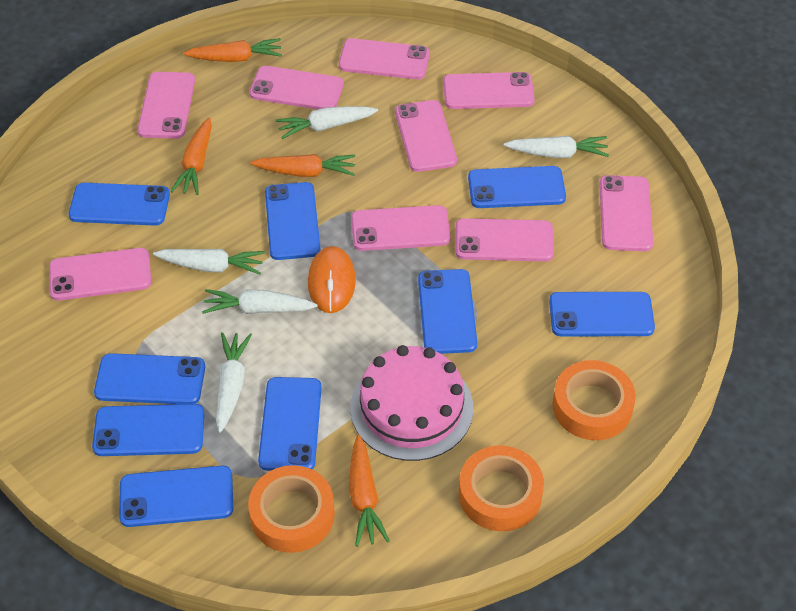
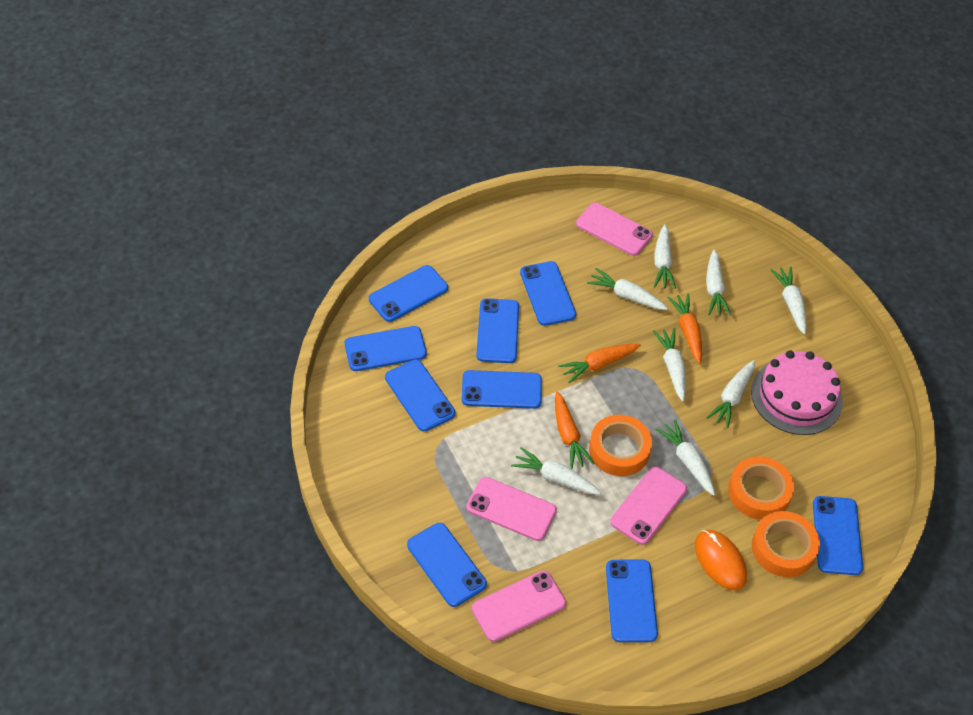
orange carrot: [170,118,212,195] [183,38,282,62] [250,154,356,177] [349,434,390,547] = 4 -> [555,391,594,469] [558,344,641,383] [667,294,702,364] = 3
pink phone: [49,248,151,301] [137,72,195,139] [249,66,344,110] [339,38,430,80] [351,205,451,251] [395,100,457,172] [443,72,535,109] [455,218,554,261] [599,175,653,251] = 9 -> [466,477,557,541] [472,571,566,642] [576,203,653,256] [610,466,687,545] = 4
white carrot: [153,249,265,275] [202,289,318,314] [216,332,252,433] [276,106,378,139] [504,136,609,158] = 5 -> [511,447,601,494] [587,268,668,310] [653,328,686,401] [654,224,676,289] [655,419,715,496] [706,250,731,316] [706,360,755,428] [770,266,807,334] = 8

